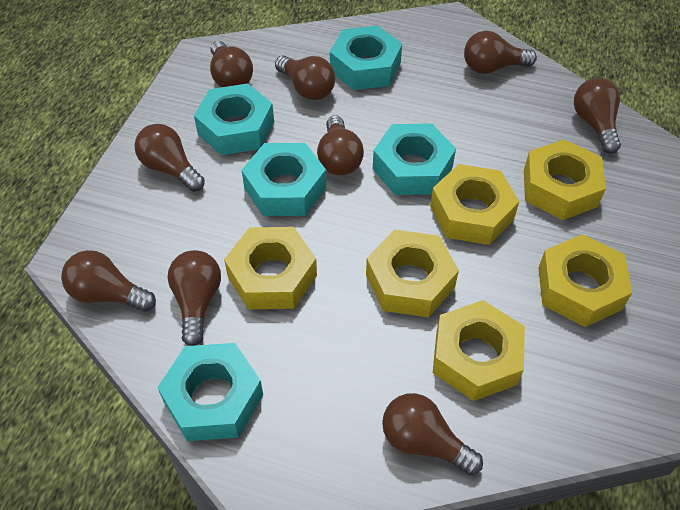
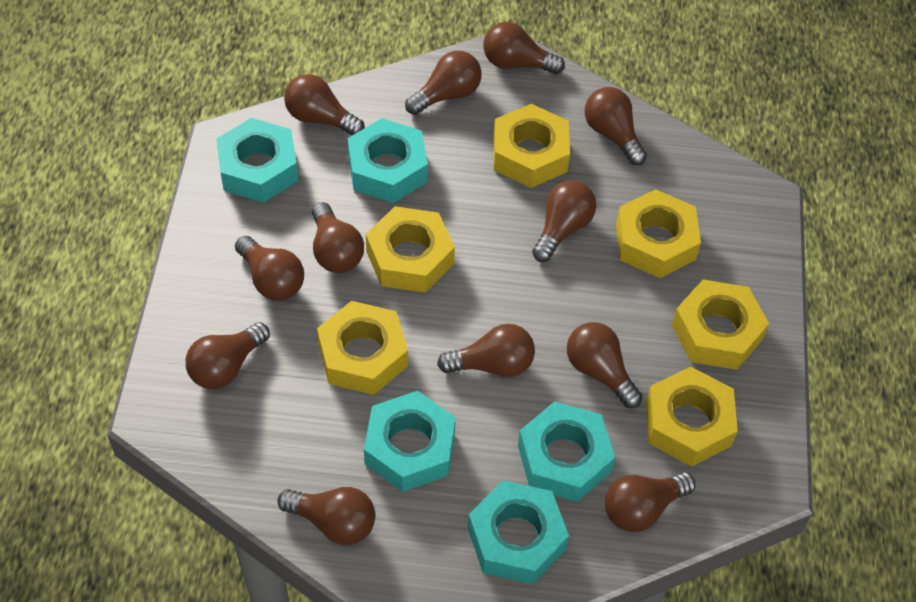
brown light bulb: [61,250,156,312] [134,124,205,192] [167,250,221,346] [210,41,253,87] [275,56,335,100] [317,115,364,175] [382,393,483,475] [464,31,537,74] [574,78,621,154] = 9 -> [186,322,270,389] [235,236,304,301] [277,487,375,545] [284,74,365,135] [312,202,364,273] [405,51,482,115] [437,324,535,377] [483,22,565,74] [532,180,596,262] [567,322,643,408] [584,87,647,165] [605,472,695,532] = 12

